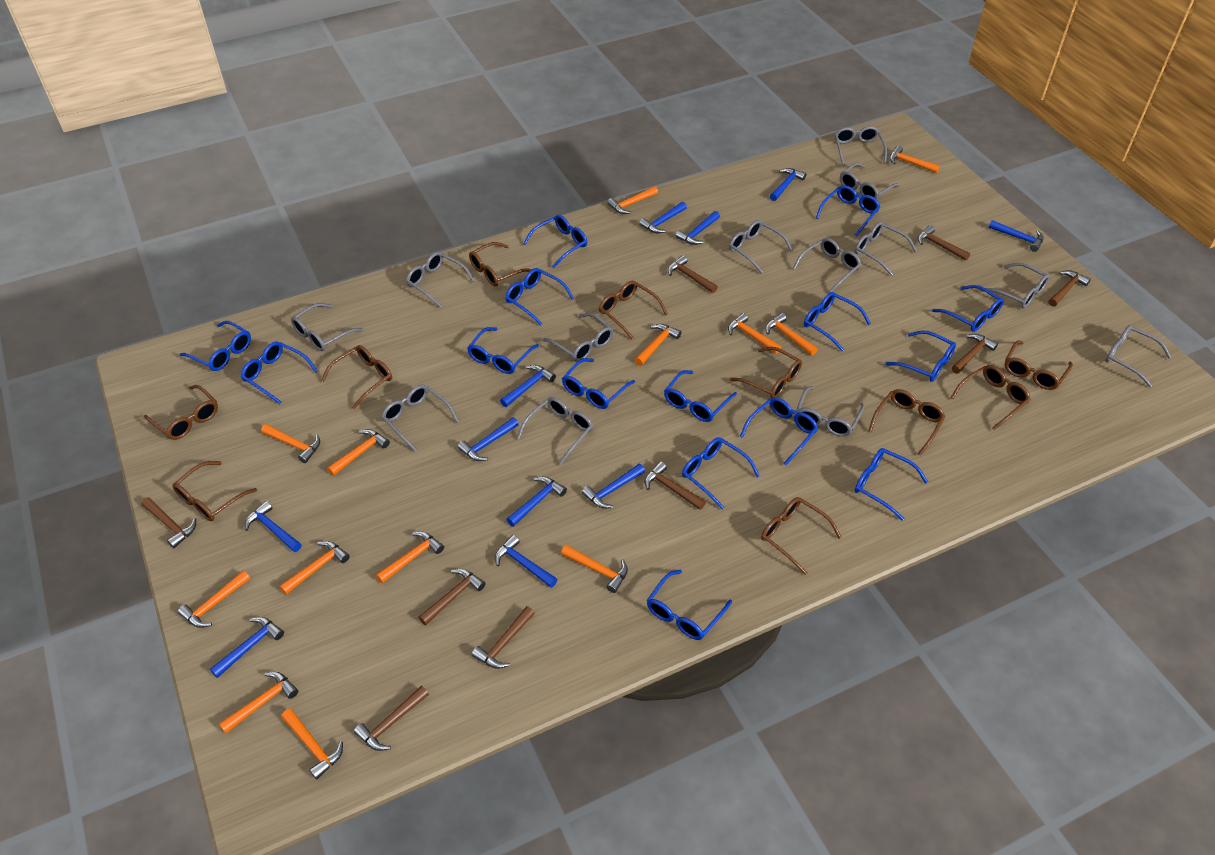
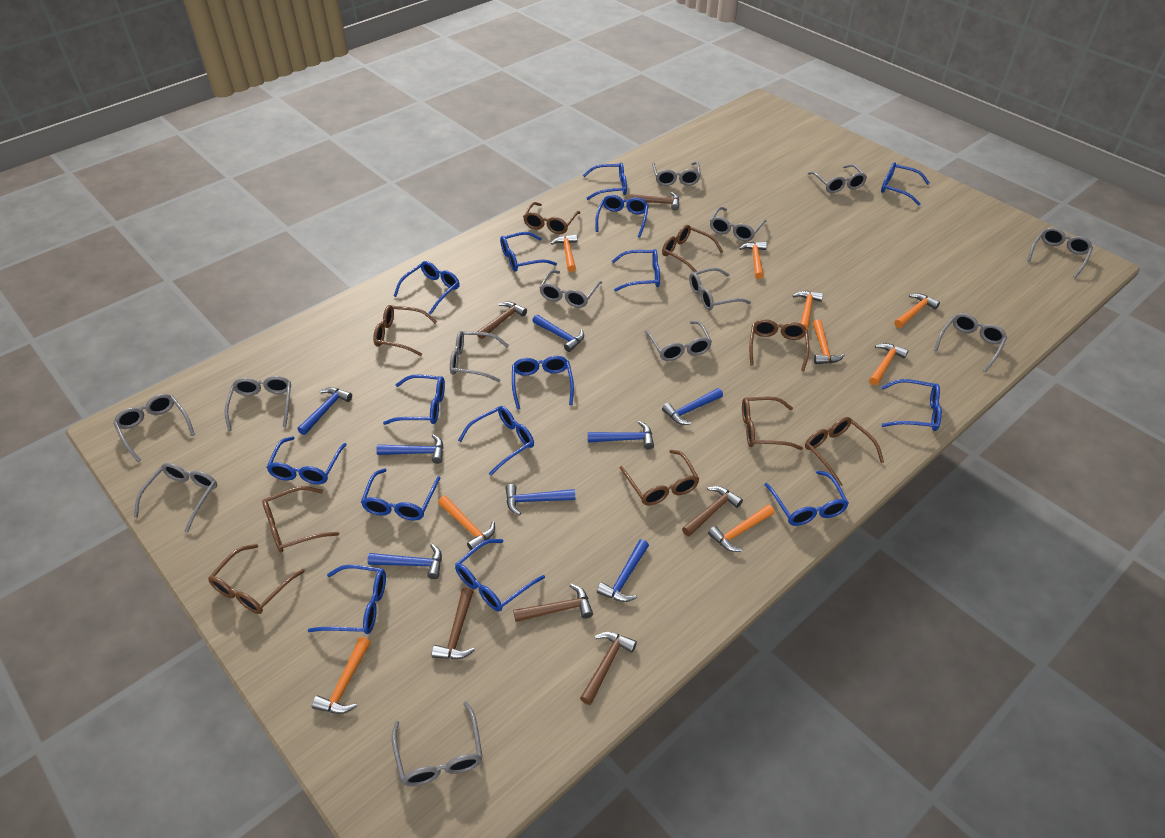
blue hammer: [210,617,284,678] [245,501,302,552] [458,417,519,461] [495,535,557,588] [500,365,556,407] [506,477,567,527] [582,464,645,509] [639,202,687,233] [676,211,720,245] [770,168,806,201] [989,220,1044,252] = 11 -> [297,387,352,435] [367,544,442,579] [376,434,443,464] [506,484,575,516] [532,315,584,352] [588,421,654,449] [597,539,649,602] [662,388,723,425] = 8
brown glasses: [144,385,218,440] [172,461,257,521] [321,345,392,409] [469,242,532,286] [599,281,668,339] [730,347,802,398] [761,497,842,575] [868,389,946,456] [950,365,1031,430] [1004,341,1073,390] = 10 -> [208,544,305,614] [262,486,339,552] [373,305,437,356] [523,202,580,234] [620,450,699,505] [662,225,723,272] [742,397,803,450] [749,319,809,371] [805,417,884,486] = 9
brown hammer: [141,497,196,548] [354,686,429,751] [418,569,486,625] [472,606,535,669] [645,461,706,510] [668,256,718,293] [918,225,970,261] [951,334,998,374] [1048,270,1091,307] = 9 -> [431,587,475,659] [477,301,527,339] [513,584,593,622] [580,632,637,705] [630,192,679,210] [682,486,743,537] = 6
orange hammer: [178,570,250,628] [219,672,298,733] [261,424,320,463] [280,541,350,595] [281,709,343,780] [327,429,390,476] [376,531,444,584] [561,545,628,593] [607,186,658,214] [635,324,682,366] [728,313,782,354] [765,313,818,355] [890,146,940,173] = 13 -> [312,637,371,714] [438,496,495,550] [551,234,577,272] [708,504,775,552] [739,242,767,279] [793,291,823,330] [813,319,845,364] [869,343,908,385] [895,293,940,328] = 9

